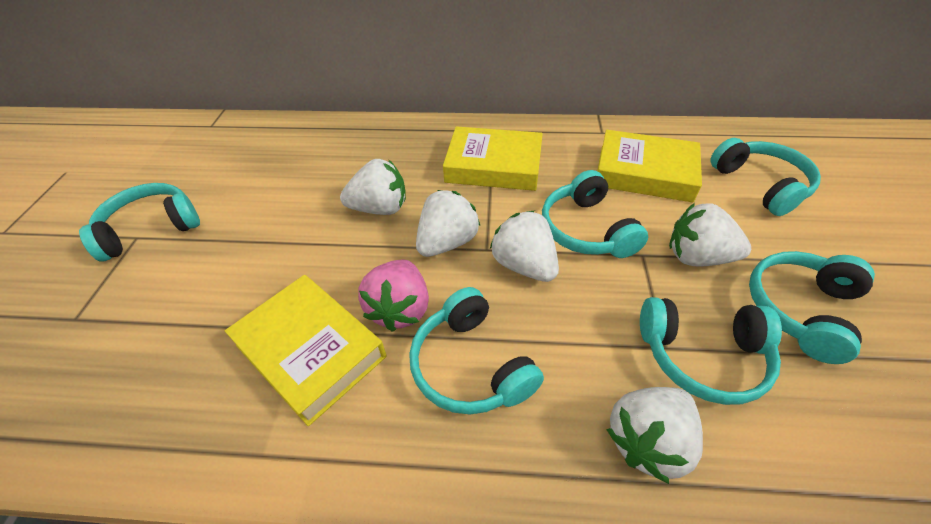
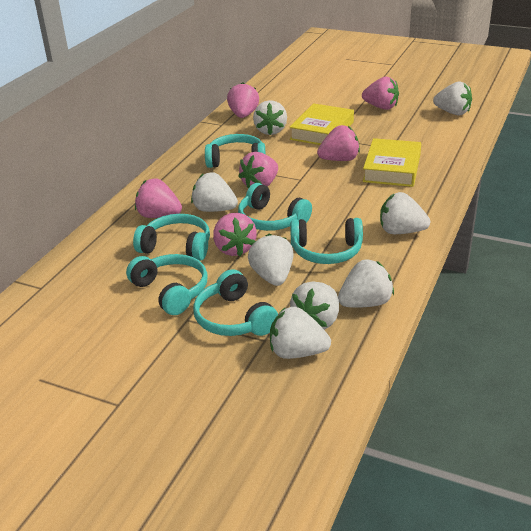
pink strawberry: [358,259,429,332] = 1 -> [135,178,182,218] [213,213,257,256] [227,82,259,118] [238,152,278,189] [317,125,360,161] [362,76,399,110] = 6
white strawberry: [340,159,406,215] [416,190,480,257] [490,211,559,282] [606,387,703,484] [669,203,751,267] = 5 -> [191,172,238,212] [248,234,293,286] [253,100,287,135] [270,307,331,359] [290,281,339,330] [338,259,394,308] [380,192,430,234] [433,81,472,115] = 8
yellow book: [225,275,386,426] [443,126,543,191] [597,130,702,203] = 3 -> [289,103,354,145] [363,138,421,187] = 2

